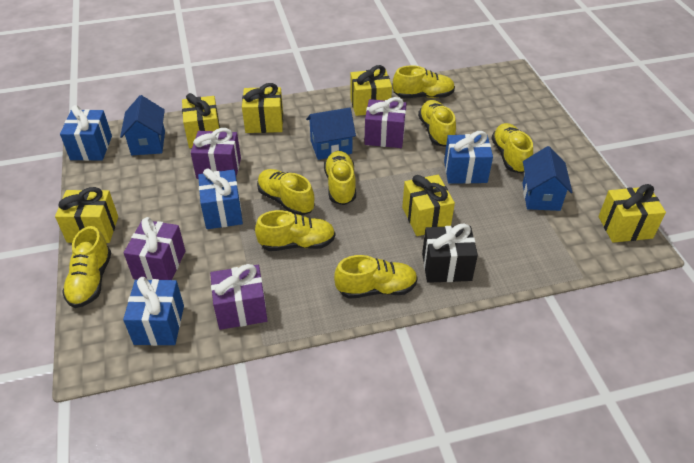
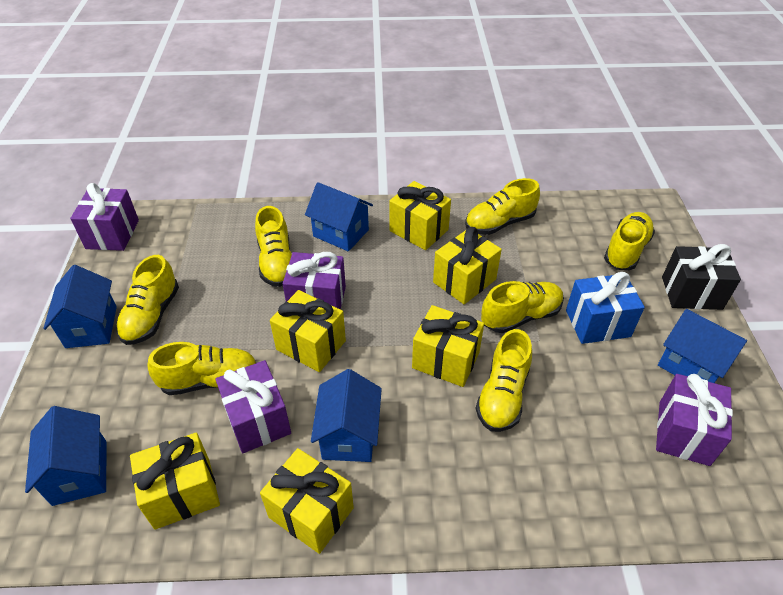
blue gift: [60,105,112,161] [123,277,184,346] [198,168,243,229] [444,131,493,184] = 4 -> [566,272,645,344] = 1
blue house: [120,95,165,155] [306,108,356,160] [523,146,572,211] = 3 -> [25,406,107,506] [43,265,117,348] [305,182,373,251] [311,369,382,462] [658,309,747,383] = 5
yellow shoe: [62,226,111,308] [255,210,336,251] [257,169,314,215] [324,151,356,205] [334,255,418,299] [393,65,455,98] [418,100,456,147] [491,123,533,173] = 8 -> [116,255,179,345] [147,342,256,395] [255,206,292,287] [465,178,540,235] [476,329,532,432] [481,281,564,333] [604,212,655,270] = 7

